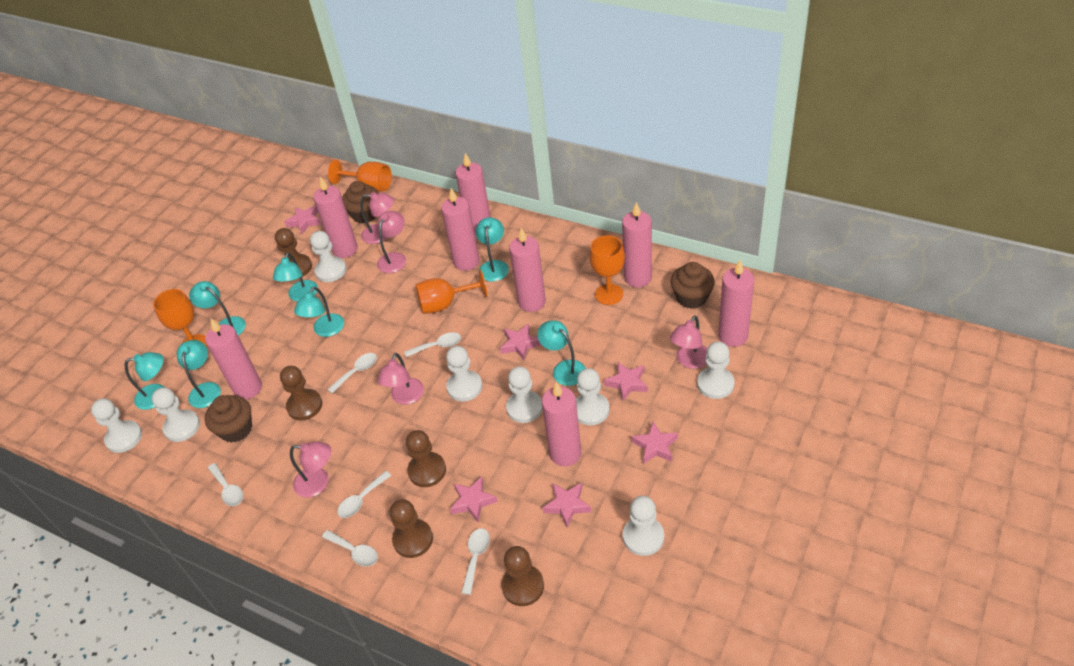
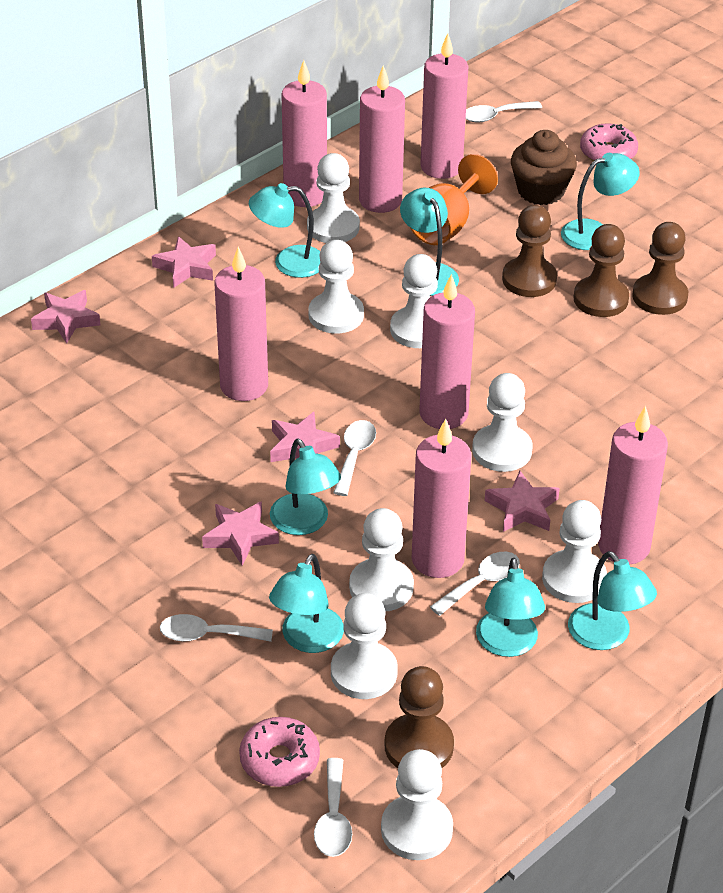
brown cupcake: [205,395,252,443] [342,181,379,223] [670,262,715,309] = 3 -> [511,130,577,205] = 1
brown pawn: [275,228,312,277] [280,366,322,421] [390,499,433,558] [406,430,446,487] [501,546,544,606] = 5 -> [384,666,454,768] [502,205,557,297] [573,224,629,317] [632,222,688,315] = 4
orange goblet: [153,289,207,347] [328,160,392,192] [416,270,488,314] [589,235,625,305] = 4 -> [410,154,498,245] = 1
pink candle: [205,319,262,399] [313,177,358,258] [441,188,480,271] [456,153,491,235] [509,228,546,312] [542,382,581,466] [622,202,652,287] [718,260,754,347] = 8 -> [214,247,268,401] [281,60,327,207] [359,65,405,213] [412,419,472,578] [419,274,475,429] [420,33,468,179] [598,406,668,565] = 7
pink donut: none = 0 -> [239,717,320,787] [580,123,638,161] = 2
pink lamp: [290,441,331,498] [360,192,394,244] [377,211,406,273] [377,353,424,405] [670,315,707,369] = 5 -> none = 0
pink star: [284,205,322,234] [450,476,498,522] [500,324,541,360] [542,483,591,527] [604,362,648,401] [631,422,678,464] = 6 -> [31,290,100,343] [152,236,216,288] [202,501,279,565] [270,412,340,462] [485,471,560,532] = 5
white spoon: [208,463,243,506] [322,530,378,567] [328,353,377,393] [337,471,392,518] [404,332,461,357] [461,528,490,595] = 6 -> [160,614,273,642] [314,758,352,857] [333,420,376,496] [430,552,520,616] [466,101,542,123] = 5

